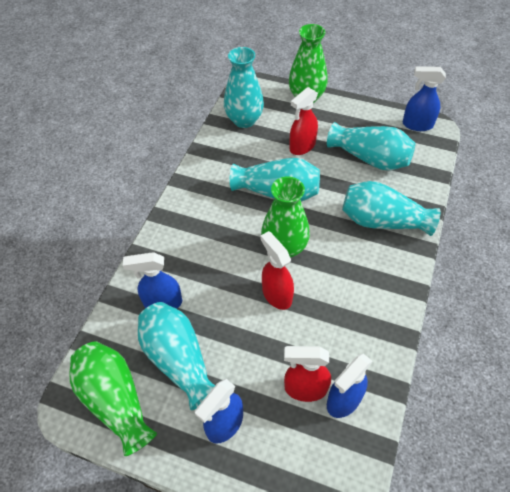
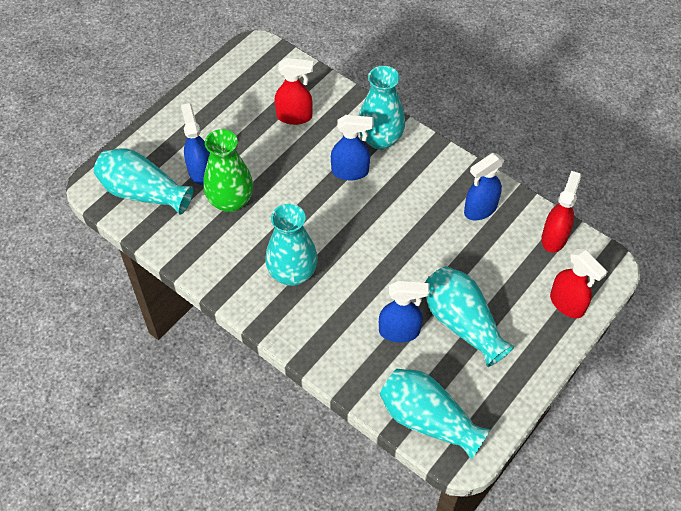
green vase: [69,341,157,456] [261,177,310,258] [289,24,328,103] = 3 -> [203,129,253,213] = 1

